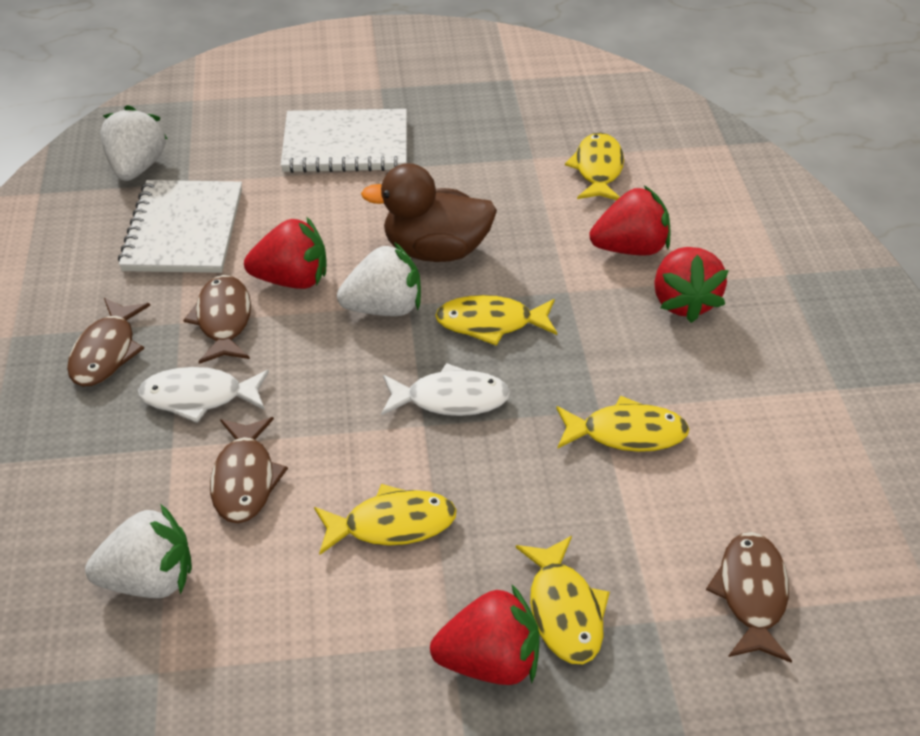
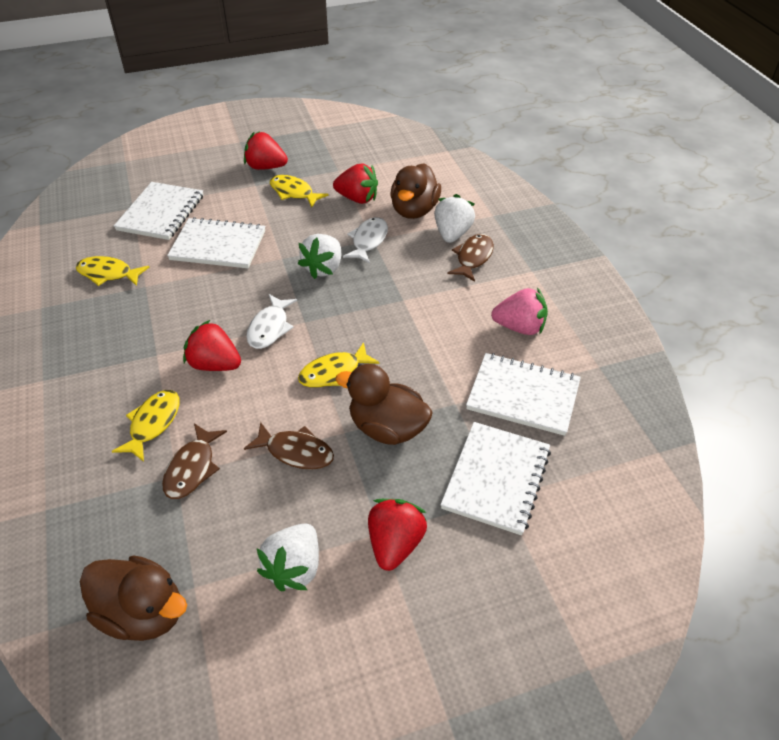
brown duck: [361,163,497,262] = 1 -> [80,555,187,641] [335,364,433,445] [390,163,441,219] = 3
brown fish: [67,298,150,387] [183,275,251,364] [210,417,288,523] [706,532,792,663] = 4 -> [162,424,227,499] [244,422,334,470] [447,234,494,282] = 3
pink strawberry: none = 0 -> [491,288,548,335] = 1
white notebook: [118,180,242,273] [281,109,407,173] = 2 -> [114,182,203,240] [167,217,265,268] [440,422,551,535] [466,353,581,436] = 4
yellow fish: [314,484,457,555] [435,295,557,346] [516,536,610,664] [556,396,689,452] [565,133,624,200] = 5 -> [76,256,149,286] [112,390,180,462] [270,175,329,207] [298,342,380,388] = 4

